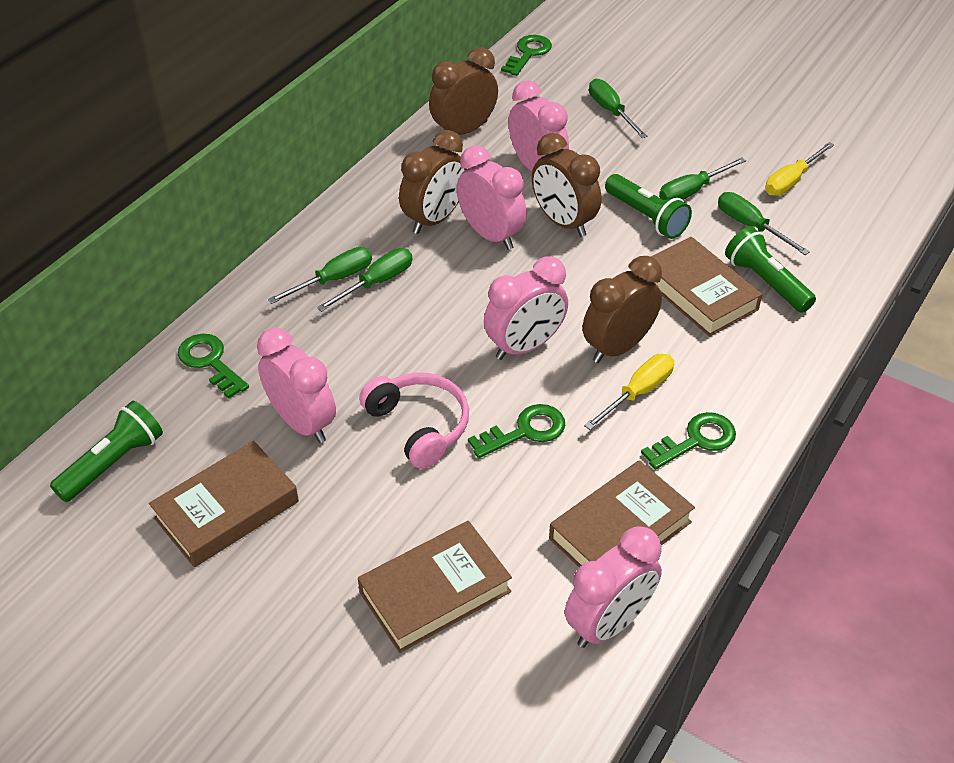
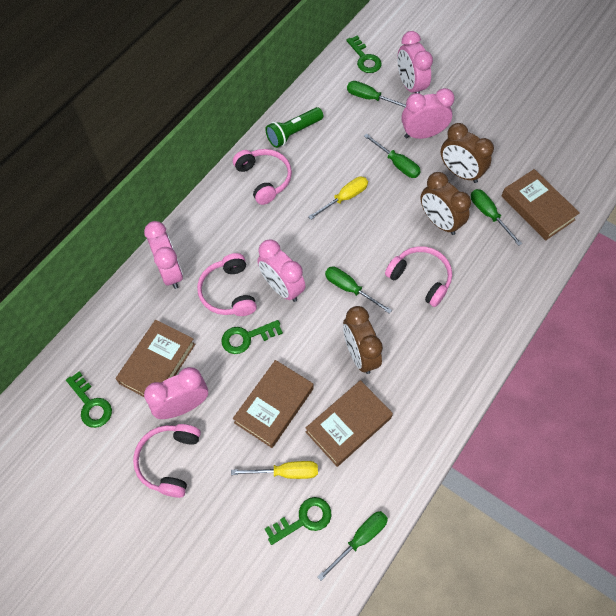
brown clock: [399,130,467,234] [429,47,498,135] [532,133,601,237] [583,256,662,363] = 4 -> [343,306,383,374] [420,172,471,235] [441,123,494,183] = 3
green flashlight: [50,401,163,502] [605,174,692,239] [725,227,816,313] = 3 -> [265,107,323,148] = 1
pink headphones: [359,373,469,469] = 1 -> [133,424,201,498] [197,253,257,316] [233,149,292,205] [385,246,452,307] = 4

